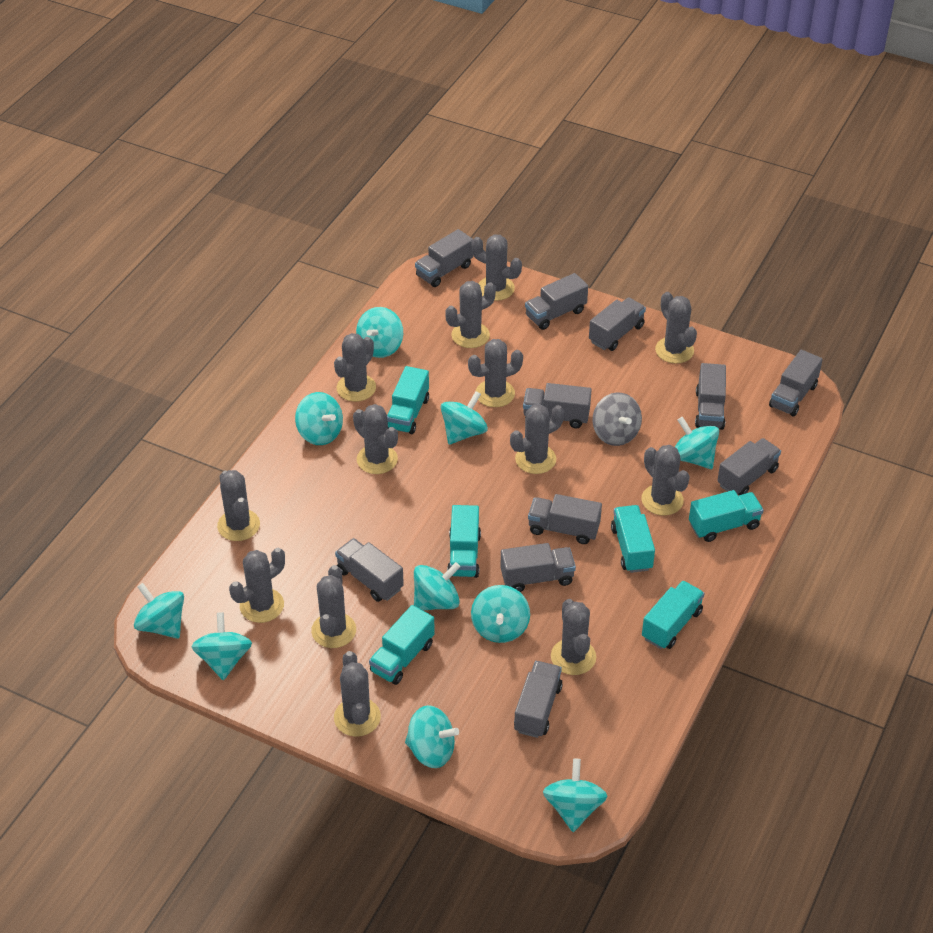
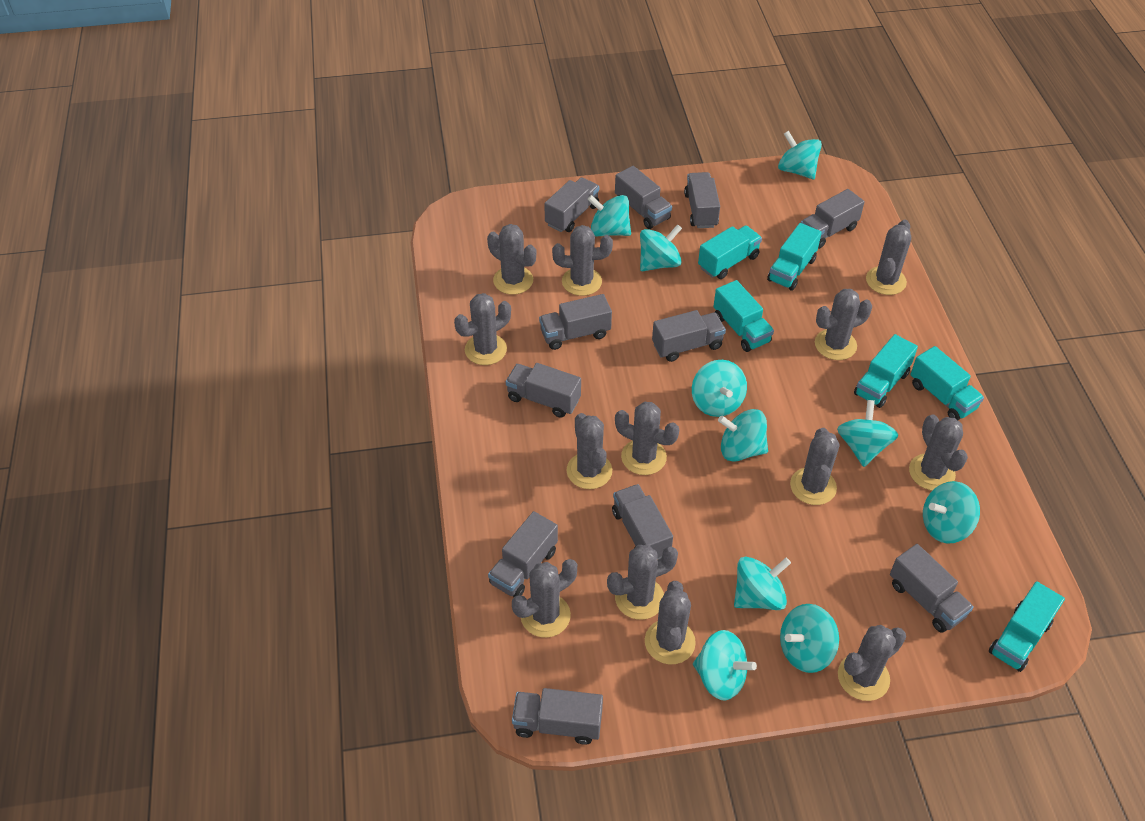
grey spinning top: [592,392,642,446] = 1 -> none = 0

